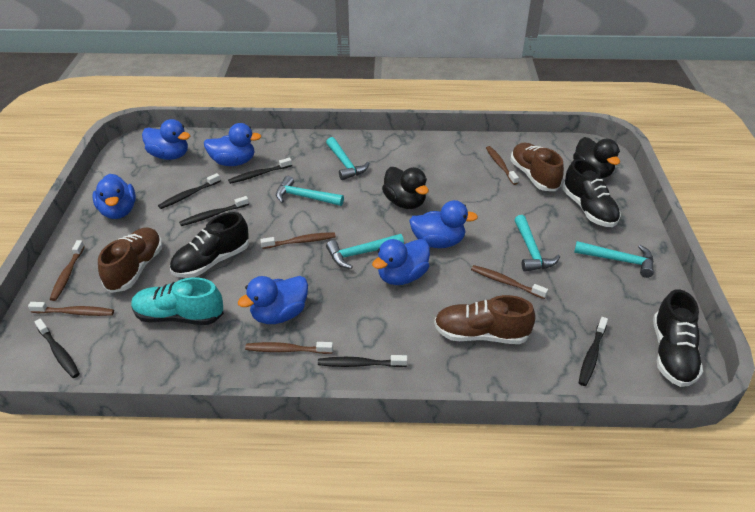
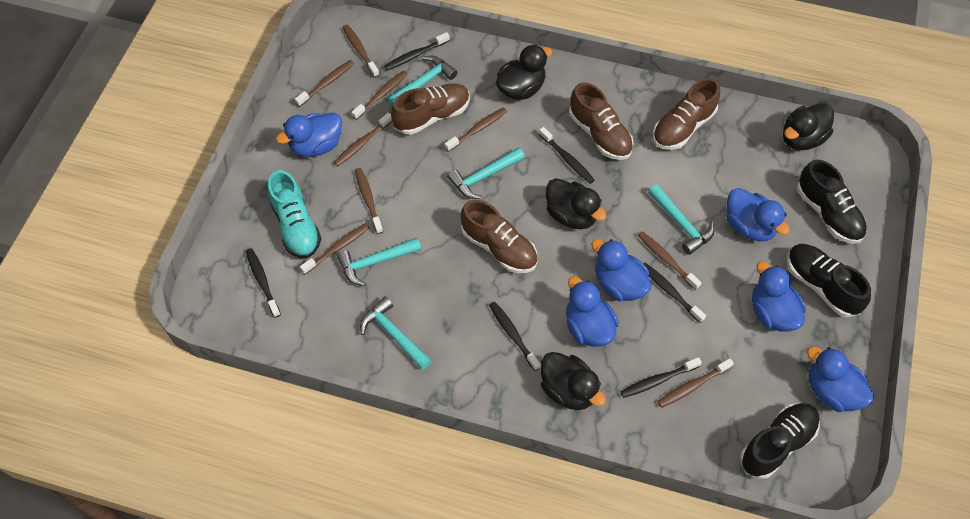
black duck: [382,167,429,209] [573,137,620,178] = 2 -> [496,44,553,100] [541,352,606,410] [546,178,607,229] [783,103,834,150] = 4
brown shoe: [98,227,162,293] [434,295,536,344] [510,143,564,191] = 3 -> [391,83,470,135] [461,200,537,273] [569,83,634,160] [653,78,720,150] = 4
brown toothbrush: [28,302,114,316] [50,240,85,301] [245,342,333,354] [260,232,336,249] [471,265,548,299] [486,146,519,185] = 6 -> [295,60,354,107] [300,223,369,274] [334,113,392,166] [343,25,379,78] [351,71,408,120] [355,168,383,234] [445,107,507,152] [638,231,702,290] [658,358,734,408] = 9

